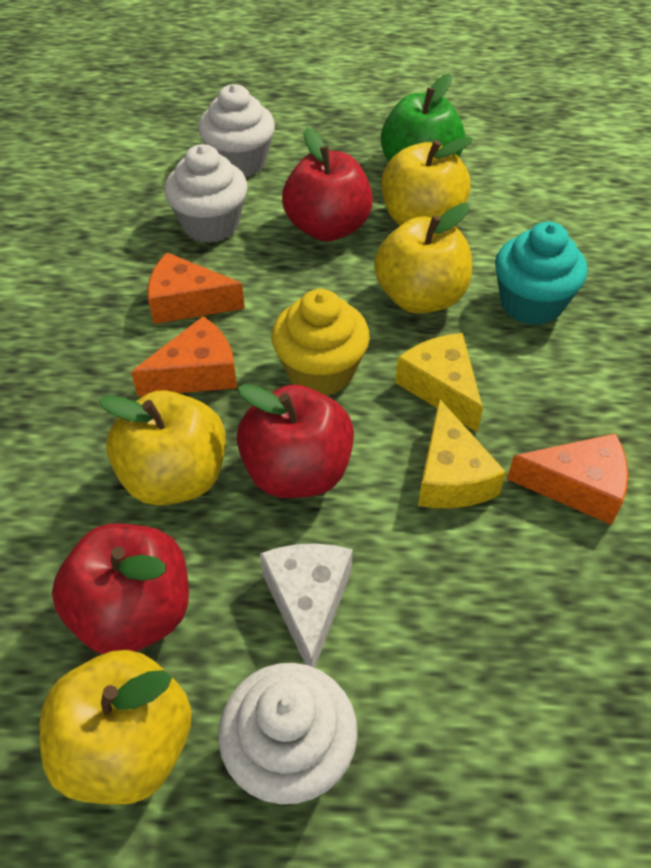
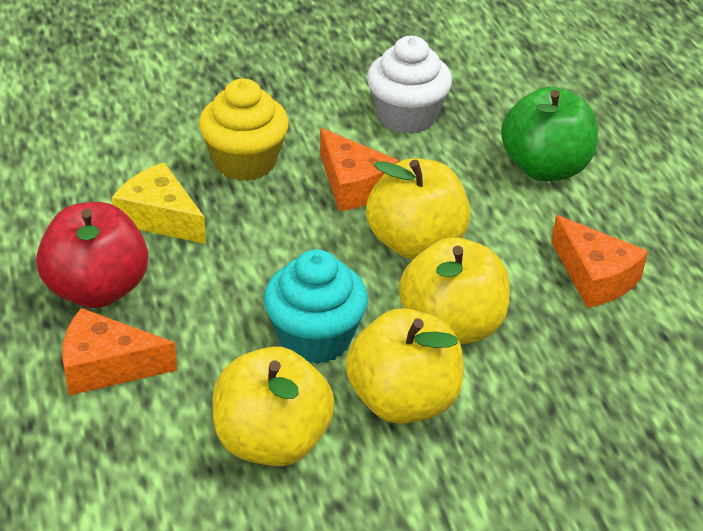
red apple: [52,523,189,654] [236,384,354,498] [282,128,373,242] = 3 -> [36,202,148,308] = 1
white cheese: [260,543,353,668] = 1 -> none = 0
white cupcake: [164,144,248,243] [198,84,275,177] [218,663,358,804] = 3 -> [367,36,452,134] = 1
yellow cheese: [395,333,483,432] [418,399,506,508] = 2 -> [112,162,206,244] = 1

